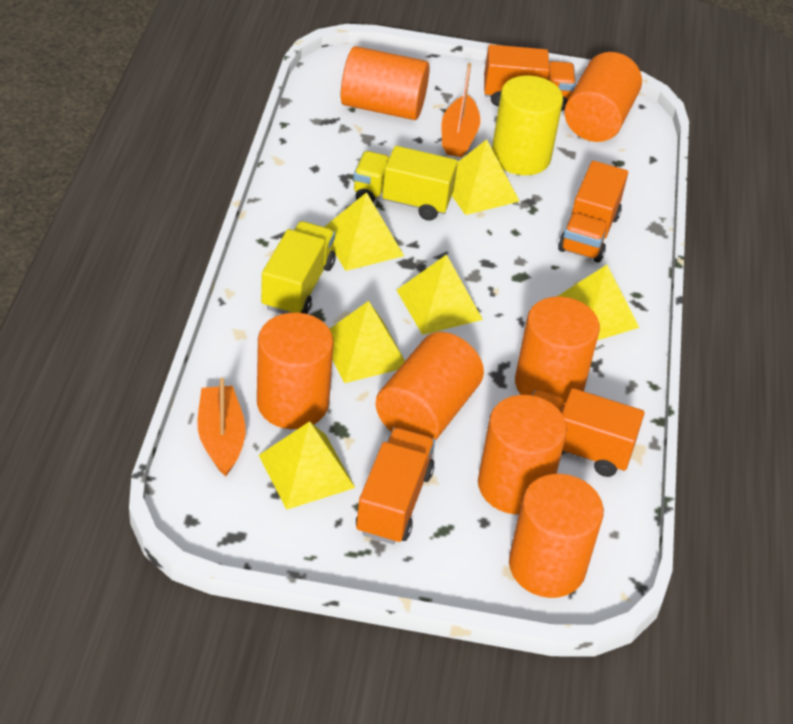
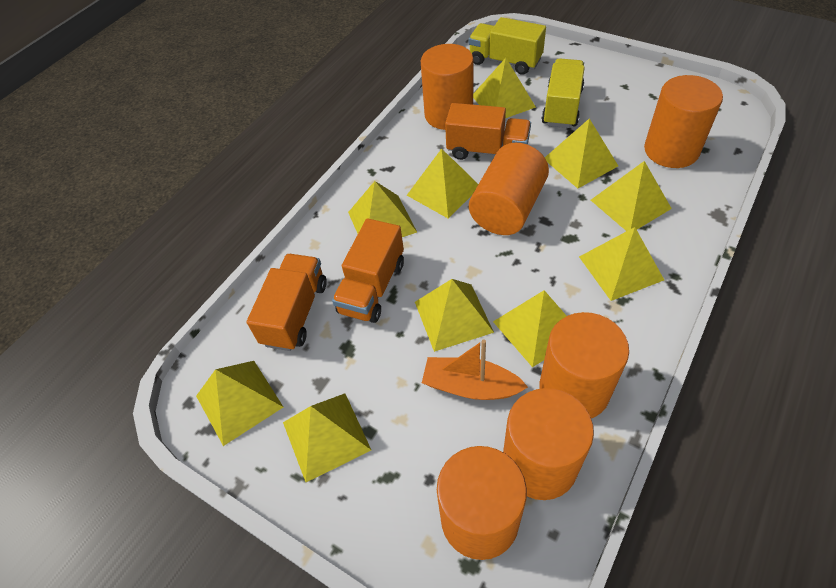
orange boat: [197,378,246,476] [442,63,480,157] = 2 -> [422,339,528,400] = 1
orange cylinder: [257,313,334,429] [341,46,430,120] [376,332,484,440] [478,395,567,514] [509,474,604,598] [515,296,600,408] [564,52,642,142] = 7 -> [421,44,474,130] [437,446,527,560] [469,143,549,235] [503,388,594,500] [540,312,629,418] [644,75,723,168] = 6
orange truck: [356,427,435,544] [484,44,576,111] [532,388,644,477] [558,161,628,262] = 4 -> [247,254,327,351] [332,218,404,323] [445,103,531,160] = 3
yellow cylinder: [492,76,563,175] = 1 -> none = 0
yellow pyramid: [259,421,355,510] [325,192,404,271] [330,301,405,383] [397,254,483,335] [452,139,519,215] [557,265,639,340] = 6 -> [196,361,283,446] [283,393,371,482] [348,181,417,237] [407,149,478,218] [415,279,494,352] [473,58,536,118] [493,290,566,367] [545,118,618,189] [579,227,664,301] [591,161,672,231] = 10

